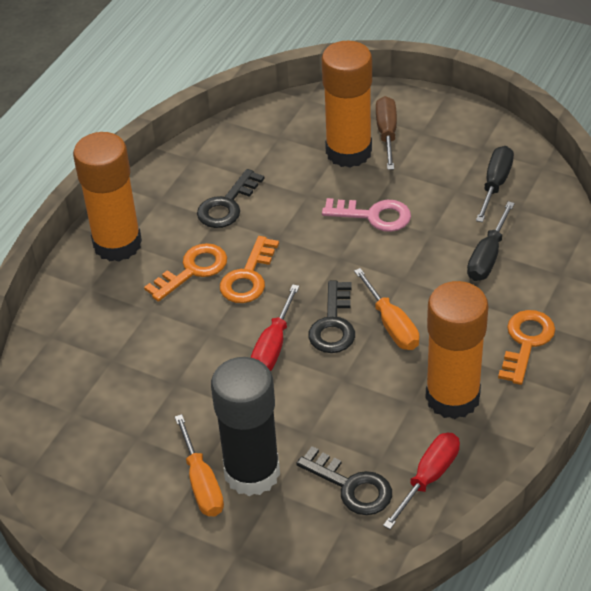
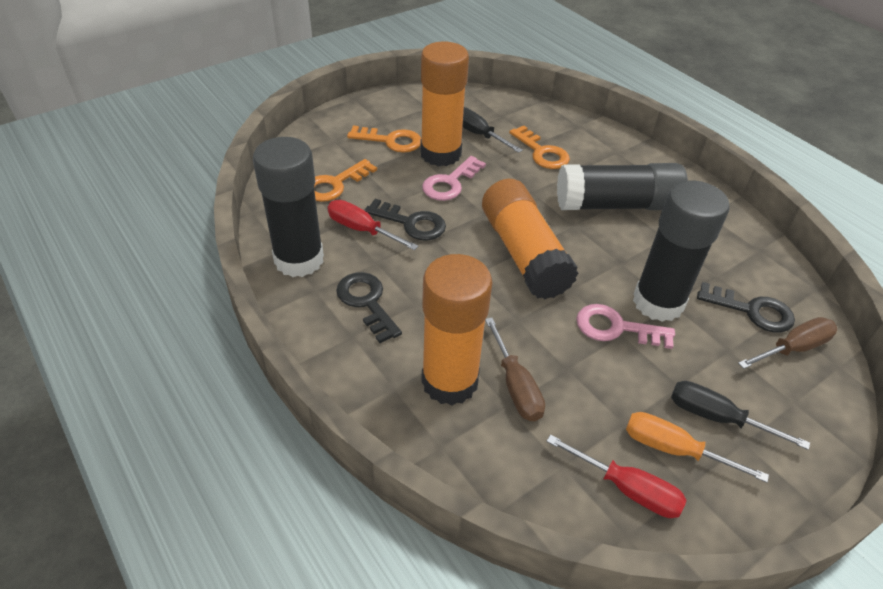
black glue stick: [211,357,280,496] = 1 -> [253,137,324,277] [557,163,688,210] [633,180,730,322] = 3
brown screwdriver: [376,96,397,170] = 1 -> [485,317,545,421] [738,317,837,369] = 2
orange screwdriver: [175,414,224,516] [354,268,419,350] = 2 -> [626,412,769,483] = 1
pink key: [322,198,411,232] = 1 -> [422,156,486,201] [576,304,675,349] = 2

